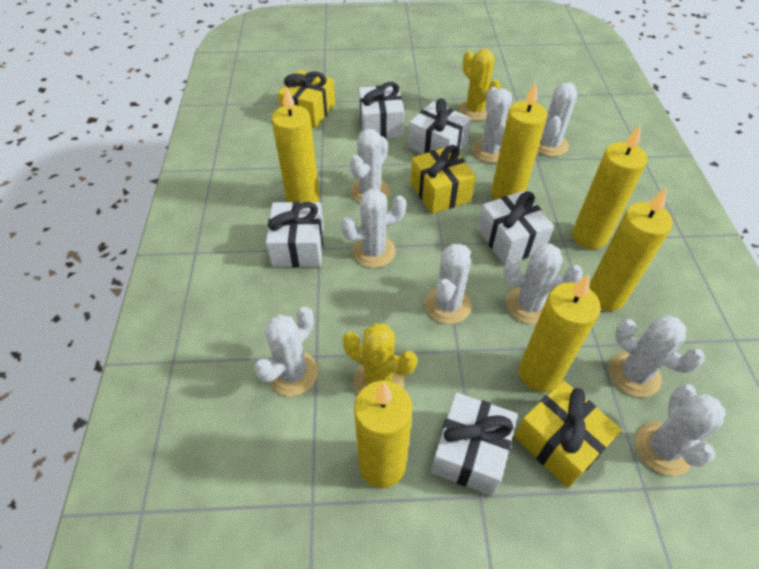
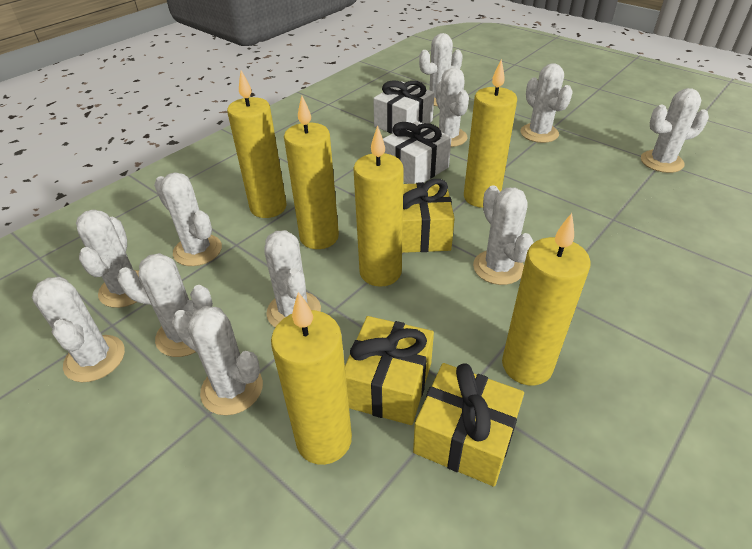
white cactus: [254,307,318,396] [341,189,407,268] [350,129,390,203] [425,244,472,324] [472,87,512,163] [503,244,583,324] [537,82,577,157] [609,315,705,397] [635,384,726,476] = 9 -> [32,277,125,382] [76,210,139,308] [117,253,213,357] [154,173,222,266] [172,306,263,415] [264,230,321,328] [419,33,463,106] [436,68,469,147] [473,185,534,285] [521,63,573,143] [641,88,709,173] = 11
white gift: [266,201,324,268] [359,82,404,139] [408,98,472,154] [431,393,518,496] [478,191,554,265] = 5 -> [373,80,434,134] [383,121,451,184] = 2
yellow cactus: [343,323,417,394] [458,49,501,121] = 2 -> none = 0

